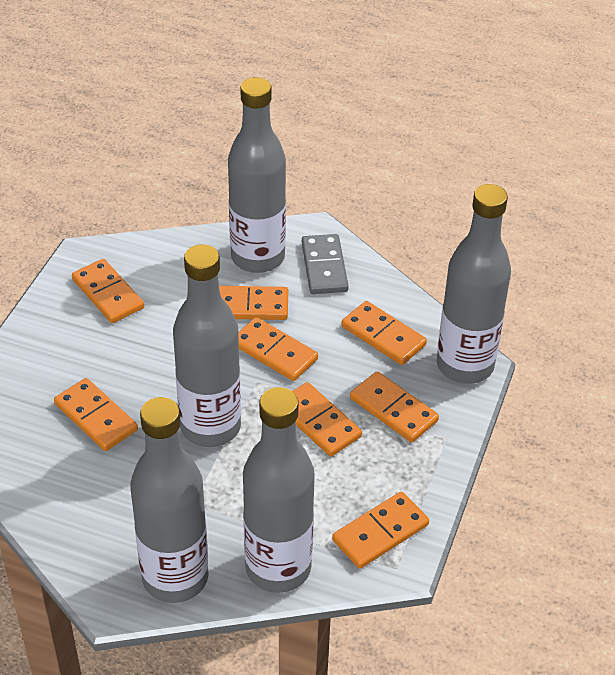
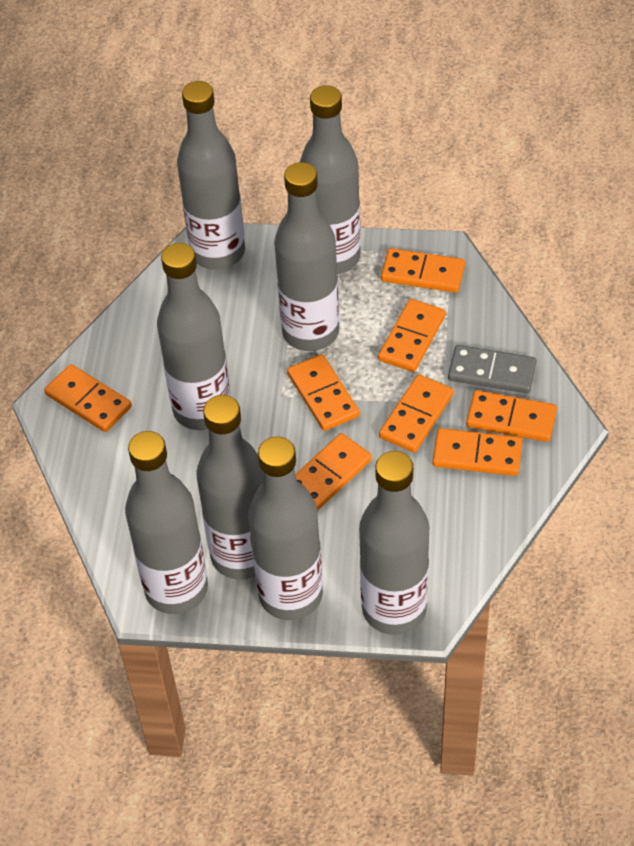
grey bottle: [130,397,209,603] [173,244,241,447] [228,77,286,273] [243,387,315,593] [437,184,511,384] = 5 -> [125,431,208,614] [157,243,231,430] [177,81,245,270] [196,395,263,580] [248,436,323,620] [274,162,339,351] [300,85,361,274] [359,451,429,635] = 8

